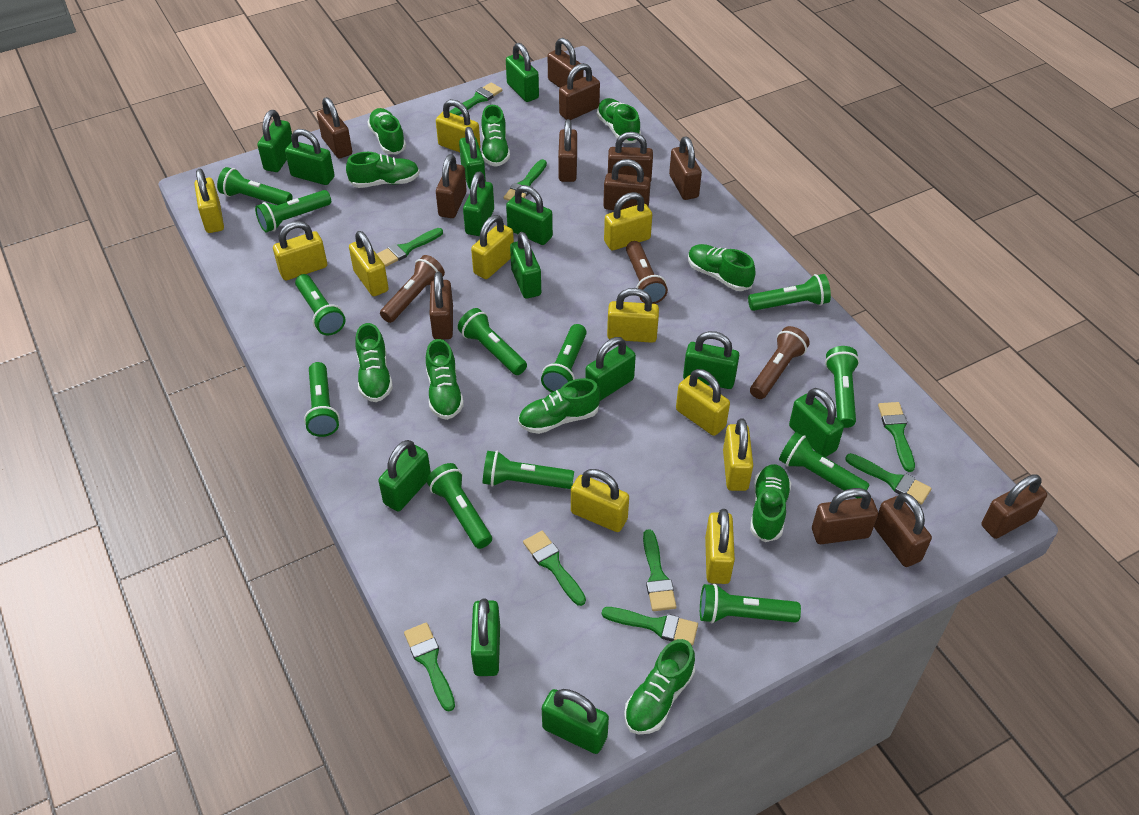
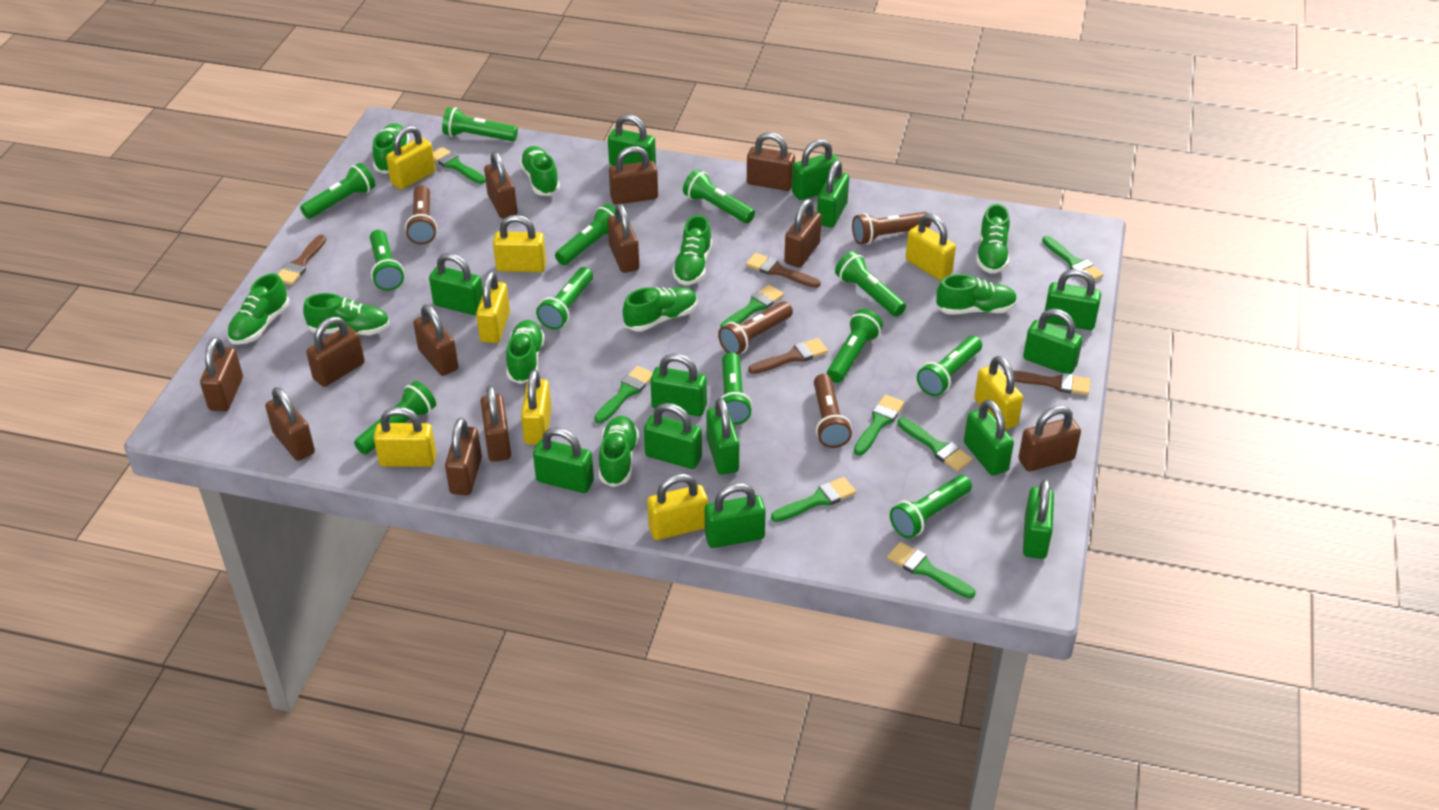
brown brush: none = 0 -> [277,234,326,285] [746,253,821,288] [748,338,828,374] [1004,371,1090,395] = 4
brown flashlight: [380,255,445,323] [626,241,668,304] [750,326,810,399] = 3 -> [405,185,437,244] [718,301,793,355] [814,374,852,448] [852,212,931,245] = 4
green brush: [377,228,443,267] [404,623,455,711] [450,82,502,116] [504,159,547,201] [523,531,586,606] [602,607,698,645] [643,529,676,611] [845,453,931,505] [878,402,915,472] = 9 -> [433,147,486,184] [594,366,653,423] [720,285,784,328] [771,477,856,522] [854,395,905,456] [887,542,976,599] [897,417,973,472] [1042,236,1103,282] = 8
yellow padlock: [194,169,224,233] [273,221,327,280] [349,231,389,296] [436,99,481,152] [471,215,514,279] [571,469,629,532] [604,192,652,250] [607,288,659,343] [676,369,730,436] [705,509,735,584] [723,418,753,491] = 11 -> [373,407,436,467] [386,126,435,189] [476,271,510,343] [493,215,546,272] [521,370,552,445] [647,474,708,540] [906,214,956,280] [974,356,1023,430] = 8

